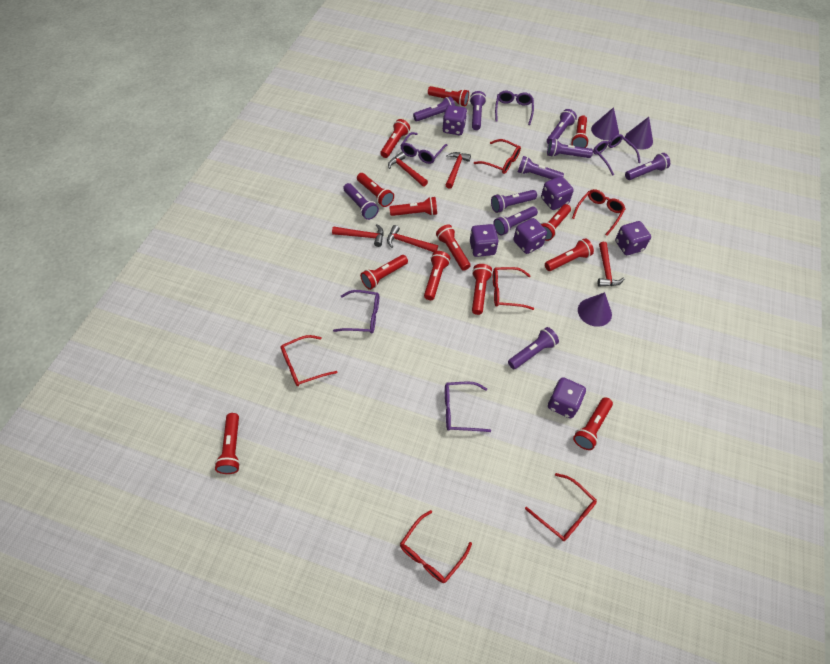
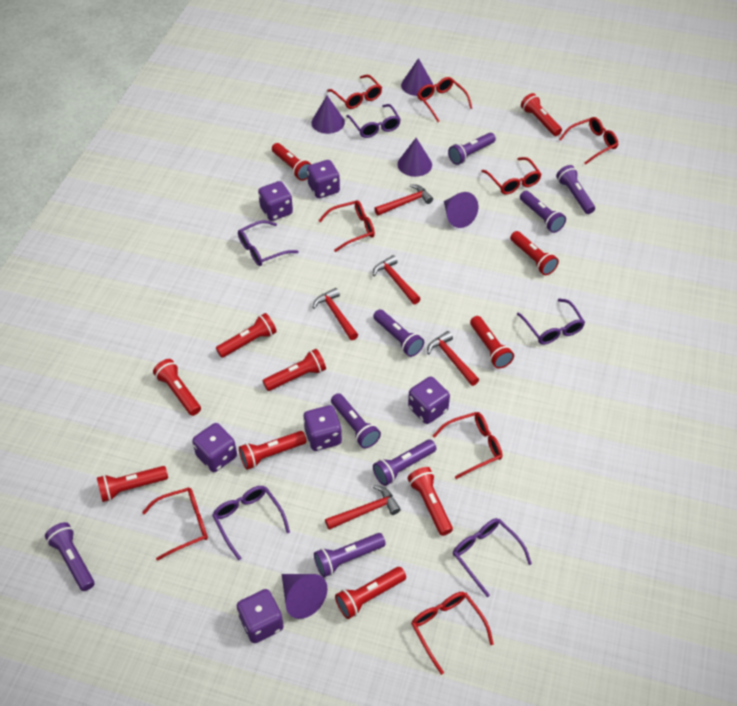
purple cone: [578,292,612,327] [591,107,619,140] [625,117,653,150] = 3 -> [282,574,328,619] [311,96,345,134] [397,138,432,177] [401,58,433,96] [444,192,478,228] = 5
purple flashlight: [343,183,379,220] [413,96,455,122] [470,91,486,130] [491,190,537,213] [493,207,538,236] [508,327,559,369] [518,156,564,179] [547,109,577,144] [547,139,593,158] [625,153,670,180] = 10 -> [45,522,95,591] [314,533,386,577] [331,393,381,448] [373,309,424,357] [373,439,436,486] [448,133,496,165] [520,191,566,233] [556,165,595,214] = 8
red flashlight: [215,413,240,474] [357,173,394,207] [360,255,408,290] [380,119,410,158] [389,197,437,216] [424,251,450,300] [428,86,469,106] [436,224,471,271] [472,264,492,315] [541,204,571,241] [545,238,594,271] [571,115,589,148] [573,397,613,450] = 13 -> [97,466,168,502] [153,359,201,416] [216,313,277,358] [239,431,307,470] [263,349,326,391] [272,143,311,181] [335,567,406,619] [408,467,453,536] [470,316,514,369] [510,231,559,275] [521,93,562,136] = 11
red glasses: [281,335,337,386] [400,510,472,583] [474,139,521,174] [493,267,534,310] [525,473,597,541] [572,189,626,236] = 6 -> [142,487,208,561] [318,200,375,252] [327,75,382,109] [411,592,494,675] [417,77,472,122] [433,412,502,479] [481,157,542,194] [559,117,618,165] = 8

